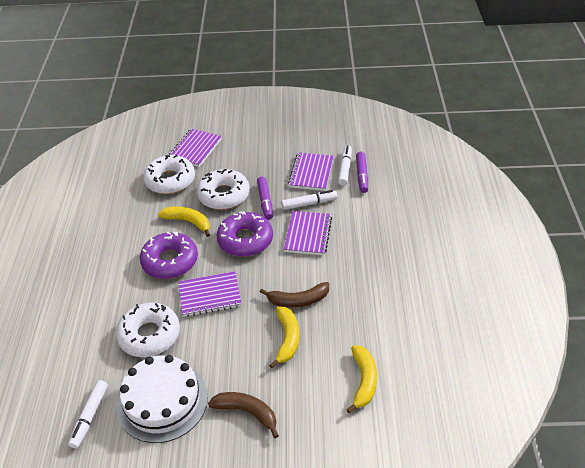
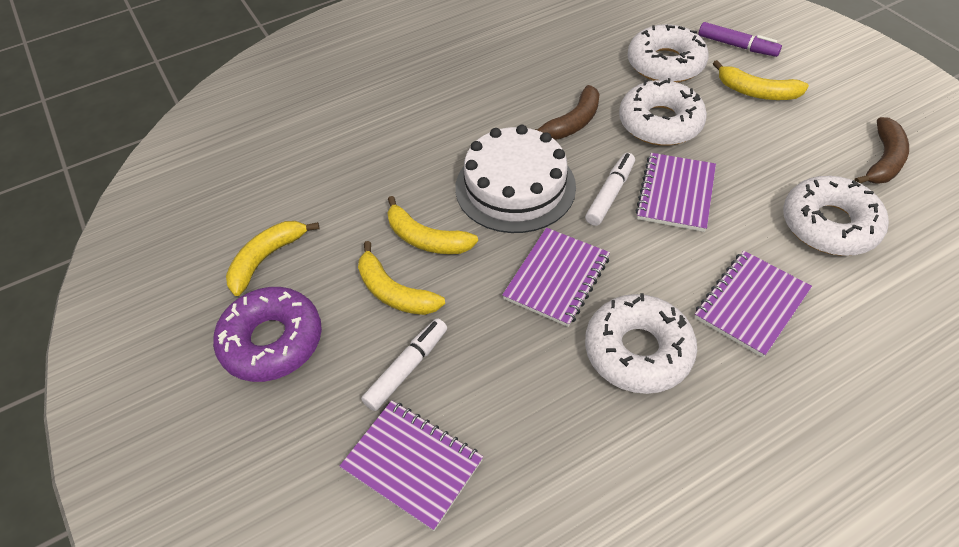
purple donut: [140,232,198,279] [217,211,273,257] = 2 -> [213,287,322,382] = 1
purple marker: [257,177,273,220] [356,152,368,193] = 2 -> [699,22,782,57] = 1
white donut: [116,302,180,357] [143,155,195,194] [197,169,250,210] = 3 -> [585,293,697,394] [619,78,707,146] [627,24,709,83] [783,176,889,256] = 4
white marker: [68,380,108,449] [281,190,338,210] [338,145,352,186] = 3 -> [361,318,447,411] [585,153,635,226] = 2
yellow banana: [158,206,210,237] [269,307,300,368] [346,345,377,413] = 3 -> [226,221,319,296] [358,241,445,315] [387,196,478,254] [713,60,809,100] = 4

